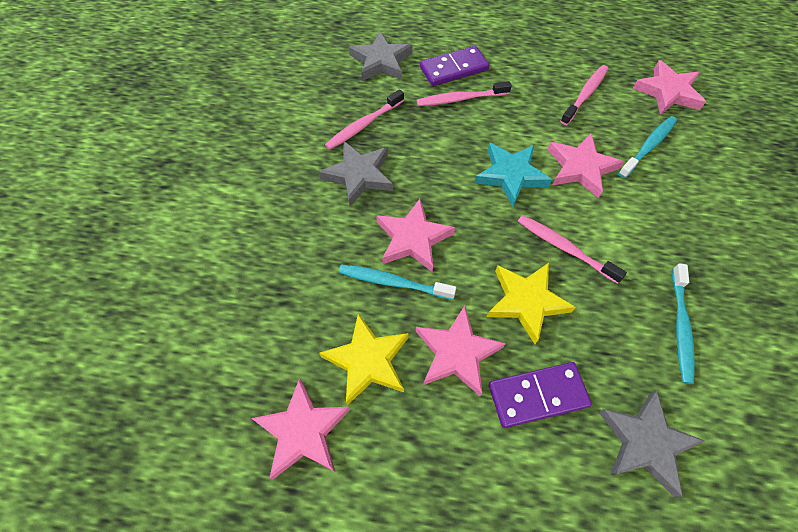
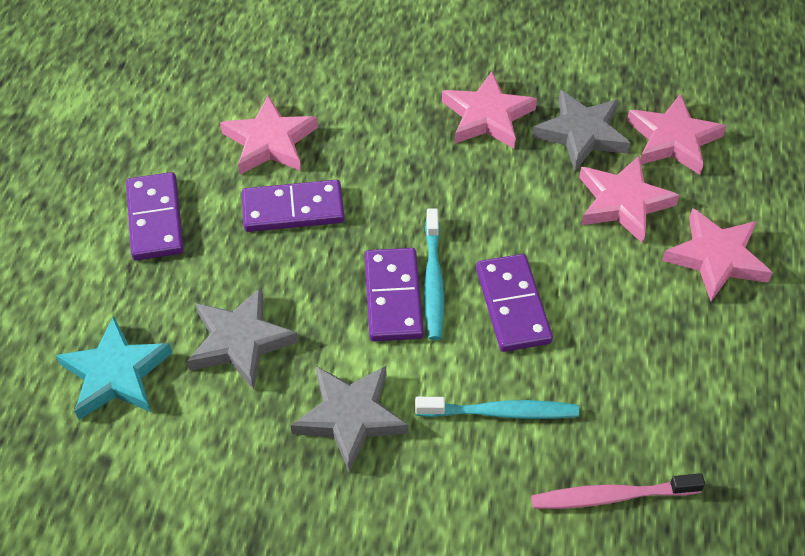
pink toothbrush: [325,89,404,150] [416,81,512,106] [518,215,627,284] [560,65,608,125] = 4 -> [531,473,705,509] = 1
purple domino: [420,46,489,86] [489,362,592,428] = 2 -> [126,172,184,261] [242,180,345,232] [365,248,424,341] [476,254,553,352] = 4
turquoise toothbrush: [339,264,456,300] [618,116,677,178] [672,263,695,384] = 3 -> [415,397,579,419] [424,208,444,340] = 2
yellow star: [319,313,409,405] [487,263,576,344] = 2 -> none = 0

